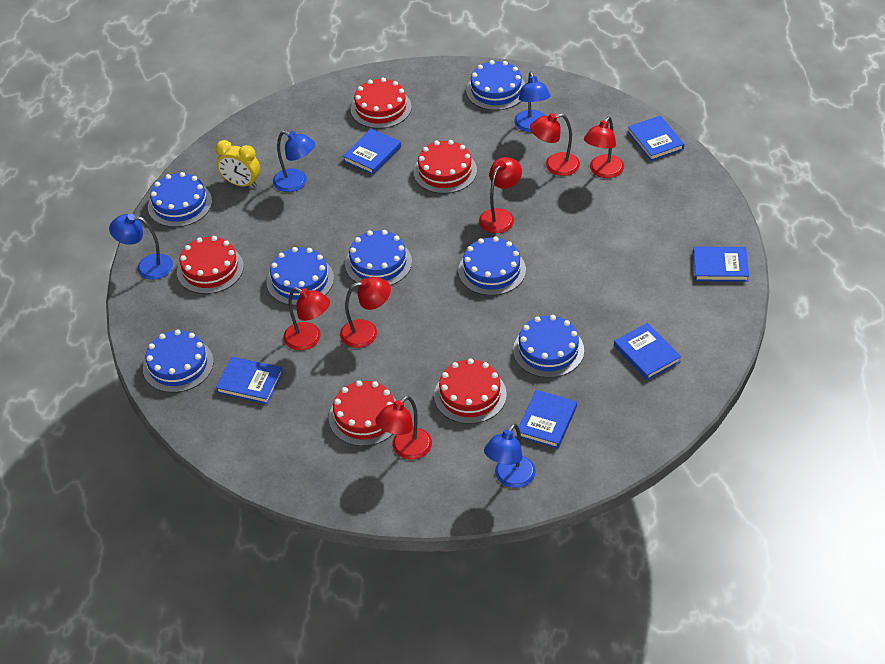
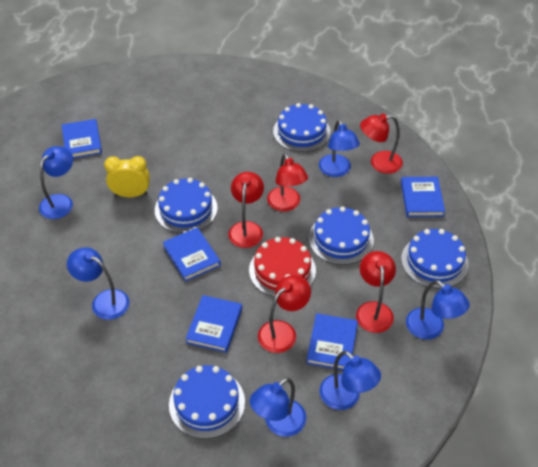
blue book: [216,357,283,404] [343,129,401,175] [519,390,577,449] [614,323,681,380] [628,116,684,161] [693,247,749,282] = 6 -> [62,119,102,158] [163,227,221,282] [185,295,242,353] [306,313,358,370] [401,177,445,217] = 5
blue cake: [143,329,214,393] [148,172,212,227] [267,247,334,306] [345,230,412,286] [458,237,526,295] [466,60,525,110] [513,315,584,378] = 7 -> [155,178,218,233] [169,365,245,439] [273,103,331,152] [309,206,374,265] [401,229,468,289] = 5
blue lamp: [109,214,173,280] [273,131,315,192] [484,424,536,488] [514,71,551,132] = 4 -> [39,146,73,219] [67,247,129,320] [250,378,306,437] [319,119,360,177] [319,351,381,410] [406,280,470,340] = 6
red cake: [177,236,244,294] [329,380,396,446] [351,78,412,129] [413,140,477,194] [434,358,507,424] = 5 -> [249,237,316,297] = 1
red lamp: [283,287,330,350] [340,277,391,348] [375,396,432,459] [479,157,522,233] [530,113,580,176] [584,117,624,178] = 6 -> [228,172,264,248] [258,275,311,353] [267,153,308,211] [356,251,396,333] [360,114,403,174] = 5

